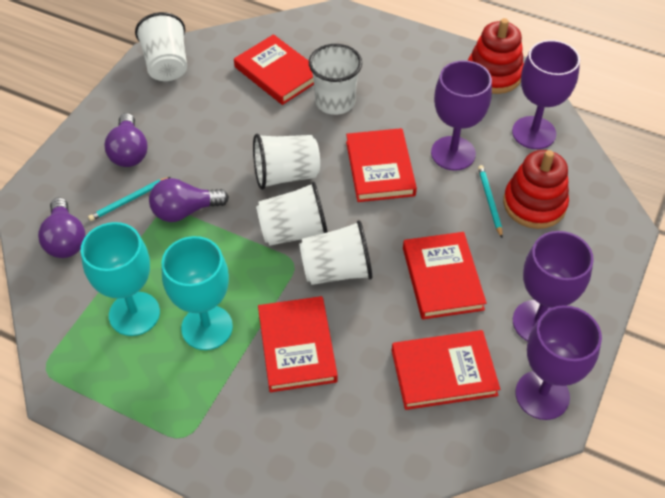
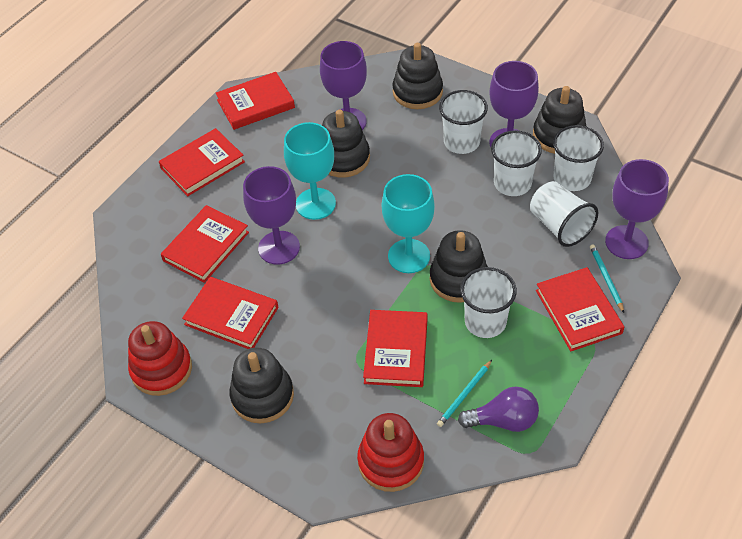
black stacking toy: none = 0 -> [229,347,294,423] [322,110,370,178] [392,43,443,109] [430,230,488,303] [533,86,587,154] = 5
purple light bulb: [38,197,85,258] [105,113,148,167] [149,178,229,222] = 3 -> [458,386,539,432] = 1
red book: [234,34,314,105] [258,296,338,392] [346,128,417,202] [392,330,500,410] [403,232,487,320] = 5 -> [159,128,245,196] [161,205,249,283] [182,277,279,349] [216,72,295,130] [363,310,428,387] [536,267,624,351] = 6

